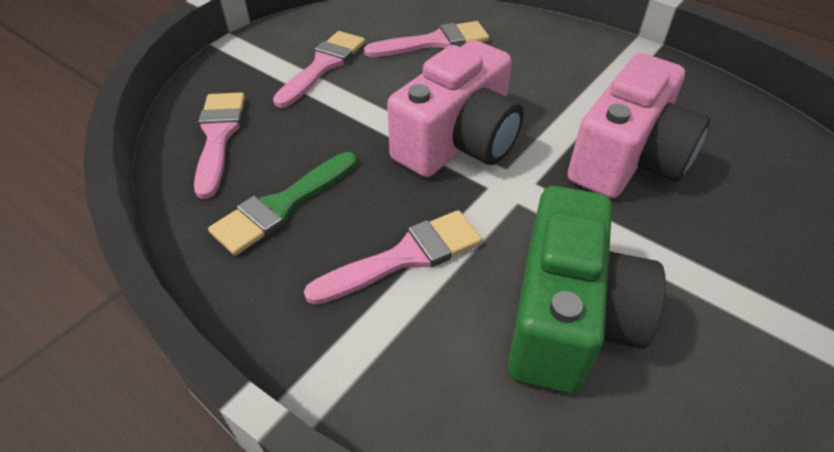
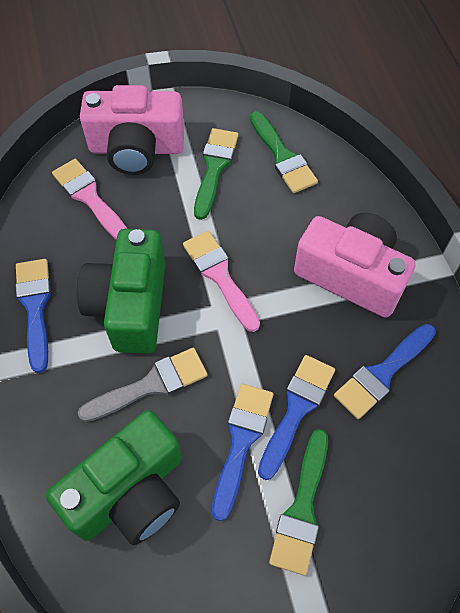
blue brush: none = 0 -> [15,259,51,373] [212,384,273,521] [258,355,335,480] [334,324,436,419] = 4
green brush: [208,152,357,256] = 1 -> [194,128,238,220] [250,111,318,193] [269,429,328,576] = 3
green camera: [508,186,666,393] = 1 -> [46,410,182,545] [77,229,165,354] = 2
grey brush: none = 0 -> [78,348,207,422] = 1
pink brush: [194,92,245,199] [273,31,365,108] [304,210,482,305] [364,21,489,57] = 4 -> [52,159,127,240] [183,231,260,332] = 2

